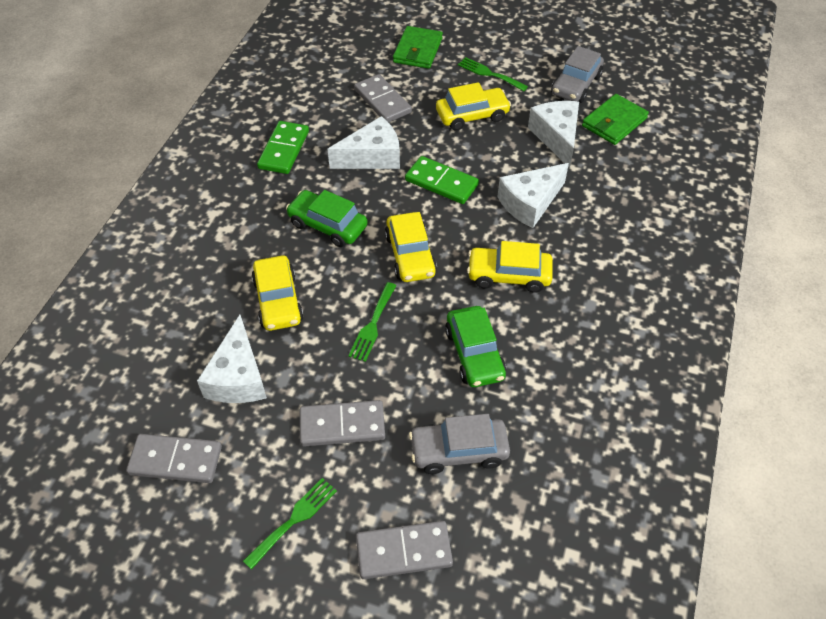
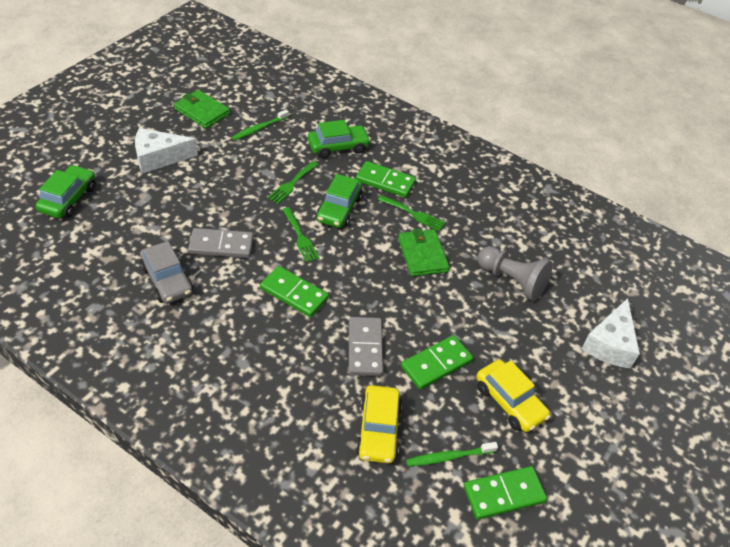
green car: [286,190,368,247] [445,306,506,387] = 2 -> [36,165,95,218] [308,120,371,158] [316,174,363,228] = 3
green domino: [257,121,309,174] [405,156,479,204] = 2 -> [260,266,329,317] [356,161,416,198] [401,335,473,390] [464,466,547,520] = 4
green toothbrush: none = 0 -> [232,110,289,141] [406,442,498,466] = 2
grey car: [409,414,510,474] [551,46,604,103] = 2 -> [140,241,193,304] = 1
grey domino: [126,434,222,483] [300,400,385,446] [354,74,412,122] [356,521,453,579] = 4 -> [188,228,254,258] [349,317,383,376] = 2
grey pawn: none = 0 -> [478,246,553,301] = 1
white cheese: [197,315,267,403] [328,116,400,169] [498,163,569,228] [528,101,579,168] = 4 -> [135,128,198,174] [581,298,640,368] = 2
yellow car: [252,256,304,331] [385,212,437,282] [436,82,511,131] [467,241,553,293] = 4 -> [356,385,402,463] [476,360,550,432] = 2

